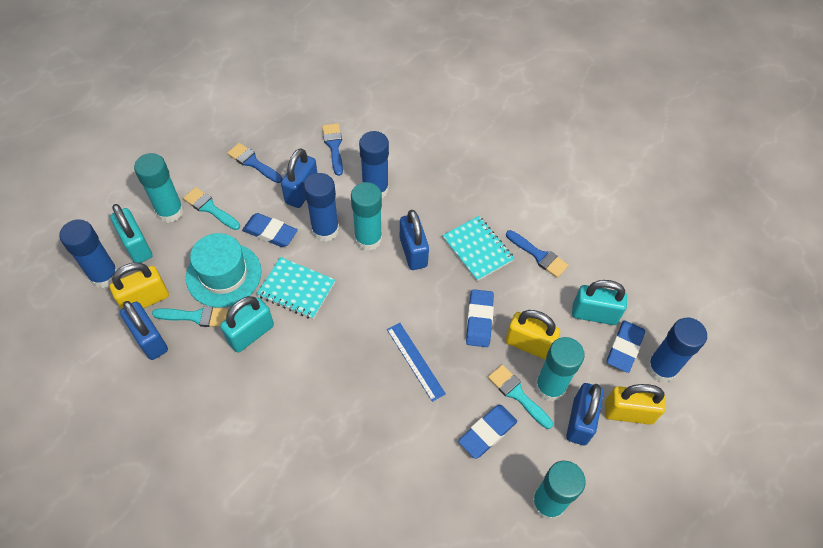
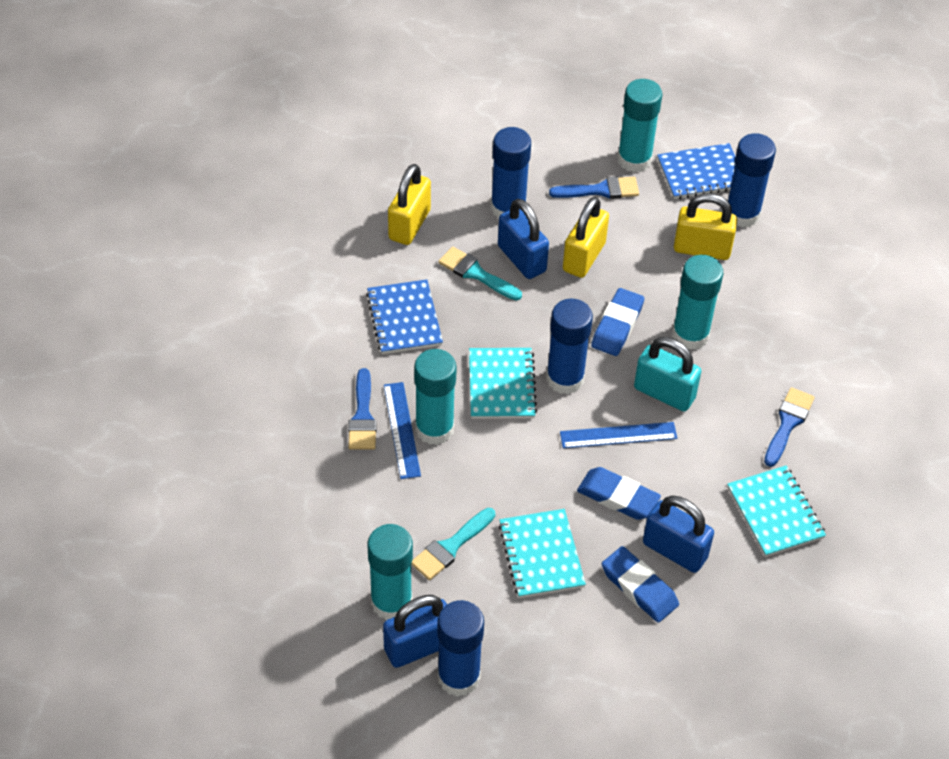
blue eraser: [242,213,298,247] [458,405,517,459] [466,289,494,347] [607,320,645,373] = 4 -> [577,467,661,520] [591,288,644,356] [602,546,679,623] = 3
blue notebook: none = 0 -> [366,279,443,354] [657,143,736,199] = 2
blue padlock: [120,301,168,360] [281,148,317,208] [400,210,429,270] [566,383,604,445] = 4 -> [383,595,447,668] [498,199,549,279] [643,496,714,573] = 3
blue ruler: [387,323,446,402] = 1 -> [384,382,421,479] [560,422,677,448] = 2
turquoise brush: [152,306,229,327] [183,187,240,230] [488,365,553,429] = 3 -> [411,508,495,580] [438,247,522,300] = 2
turquoise hat: [186,233,261,307] = 1 -> none = 0
turquoise notebook: [257,257,335,319] [442,216,515,281] = 2 -> [469,348,537,419] [498,509,586,598] [727,466,826,557] = 3
turquoise padlock: [110,204,152,263] [220,296,274,353] [572,280,627,325] = 3 -> [634,337,701,411] = 1

